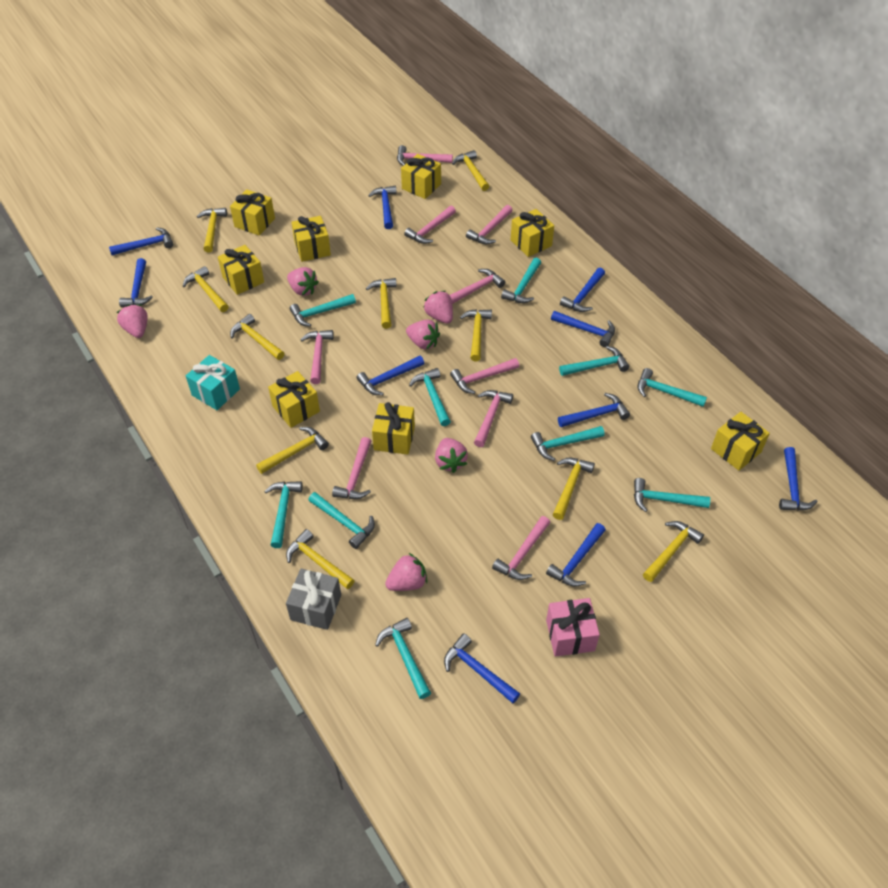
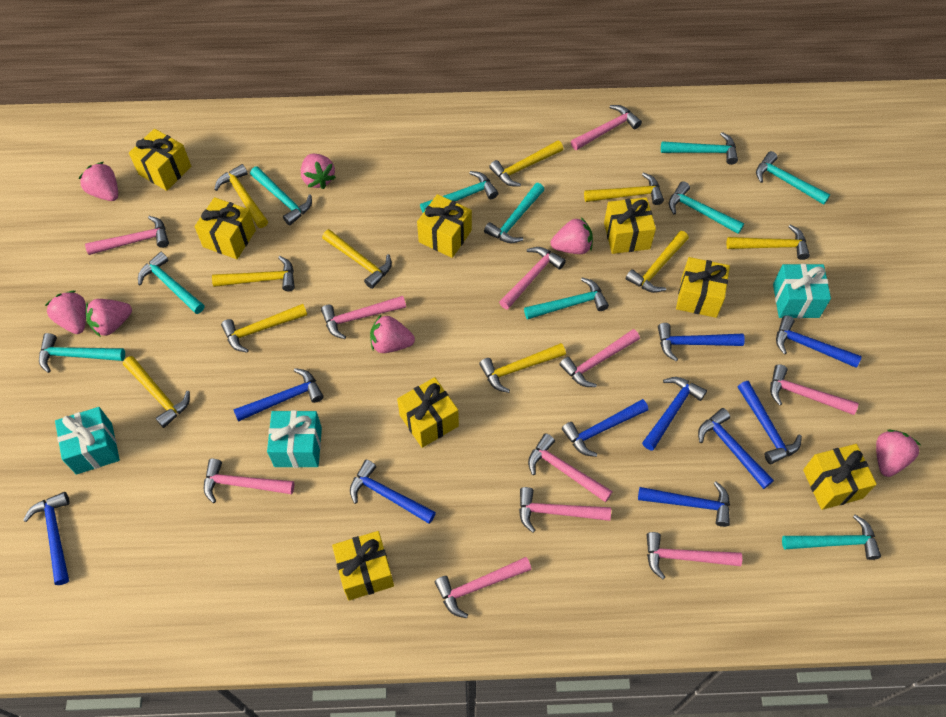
grey gift: [286,569,341,630] = 1 -> none = 0
pink gift: [546,598,600,657] = 1 -> none = 0
pink hammer: [300,330,334,384] [332,437,372,499] [397,145,453,166] [404,206,456,244] [450,269,505,304] [450,358,519,394] [466,205,513,244] [474,390,513,447] [492,516,550,580] = 9 -> [85,216,169,255] [204,459,294,503] [321,296,406,339] [434,557,531,618] [499,247,566,310] [519,487,611,533] [528,433,613,502] [559,329,640,387] [571,105,642,150] [647,532,742,579] [770,364,859,415] = 11
pink strawberry: [116,304,148,338] [287,267,319,296] [385,553,427,591] [406,319,440,350] [423,291,453,324] [435,438,468,473] = 6 -> [45,291,86,334] [79,162,118,201] [86,299,132,337] [301,154,336,189] [370,315,415,353] [551,217,593,254] [876,429,920,477] = 7
turquoise gift: [186,355,240,410] = 1 -> [55,407,120,475] [267,410,322,468] [773,264,831,318] = 3

